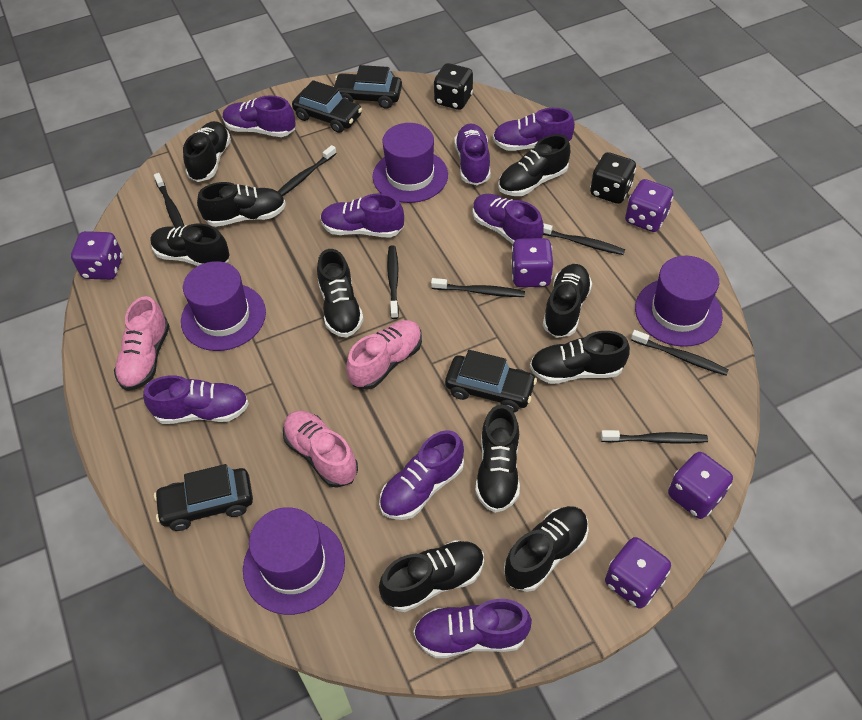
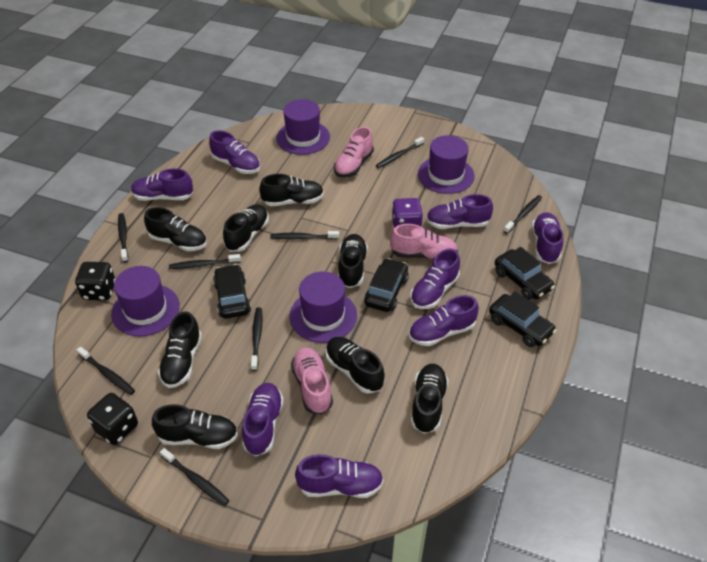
black shoe: [150,224,229,266] [183,121,231,182] [197,182,286,227] [317,249,364,338] [379,540,484,612] [475,405,520,513] [498,134,570,196] [504,506,589,592] [530,331,630,384] [543,264,592,338] = 10 -> [144,207,207,251] [152,404,238,449] [158,311,202,388] [223,204,269,252] [259,174,324,206] [326,337,385,394] [338,234,368,288] [411,364,448,434] = 8
black toothbrush: [154,173,184,227] [278,145,337,196] [387,245,399,319] [431,278,525,297] [543,223,625,255] [601,430,708,444] [631,330,729,376] = 7 -> [77,347,135,395] [118,213,128,262] [160,448,229,506] [169,254,241,269] [251,307,262,371] [270,231,339,240] [376,137,424,168] [504,195,542,234] = 8
purple dice: [71,231,123,280] [511,238,553,287] [605,537,671,608] [625,179,673,232] [668,452,733,519] = 5 -> [392,198,423,229] = 1

